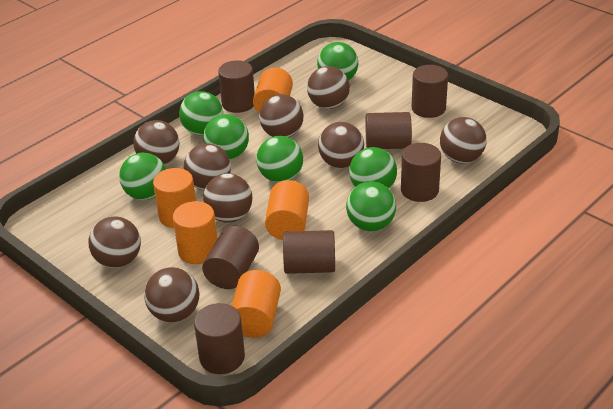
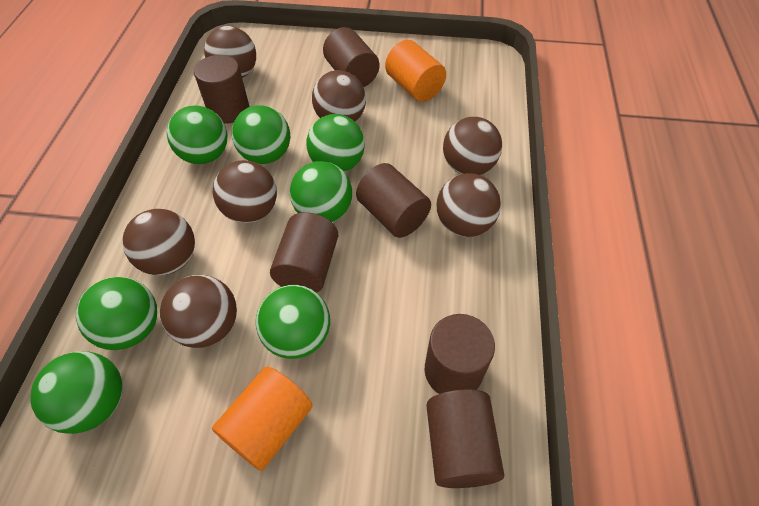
brown ball: [88,216,141,268] [133,120,180,165] [144,267,200,322] [184,143,231,191] [203,173,253,223] [259,94,303,137] [307,66,350,109] [318,122,364,168] [440,117,487,163] = 9 -> [122,209,195,275] [160,275,237,348] [204,26,256,78] [213,160,277,223] [312,70,366,121] [437,173,501,237] [443,117,502,175] = 7
brown cylinder: [194,303,245,374] [202,226,259,289] [218,61,255,113] [283,230,335,274] [366,112,412,149] [401,143,441,202] [411,65,448,118] = 7 -> [194,55,249,124] [270,212,339,293] [323,27,379,87] [356,163,431,238] [425,314,495,394] [426,389,504,488] = 6
orange cylinder: [153,168,196,228] [173,201,217,264] [232,270,281,338] [253,67,293,113] [265,180,309,240] = 5 -> [212,366,313,471] [385,40,446,102] = 2

